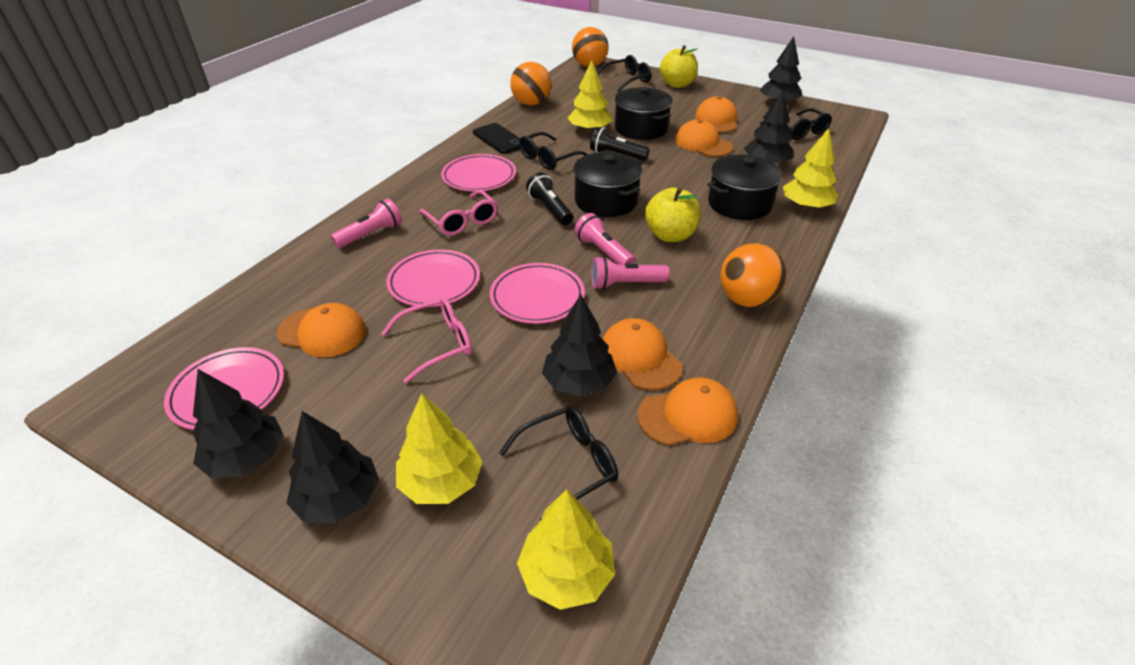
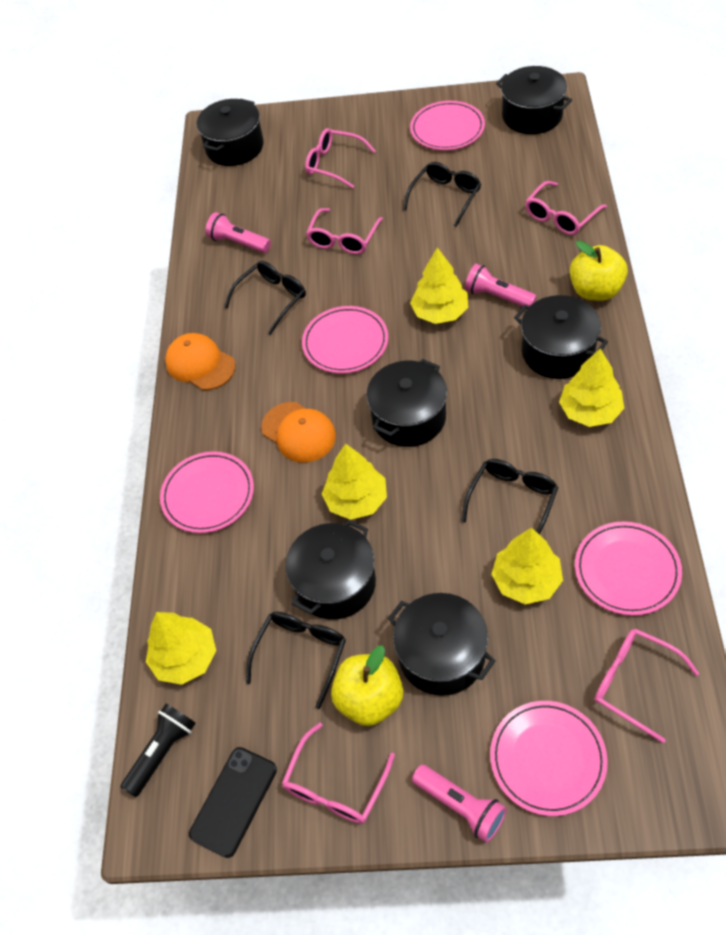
black flashlight: [526,173,573,225] [590,127,650,160] = 2 -> [121,704,196,797] = 1
black pot: [573,152,642,217] [615,87,673,140] [707,154,782,220] = 3 -> [197,99,264,166] [285,520,376,620] [366,359,447,447] [388,593,495,696] [496,66,572,134] [514,295,608,379] = 6
black tree: [193,369,283,478] [286,411,379,524] [542,295,617,397] [744,90,794,163] [760,36,803,100] = 5 -> none = 0
orange ball: [510,62,551,106] [572,27,609,67] [720,244,787,308] = 3 -> none = 0
orange cap: [276,303,366,357] [603,318,683,390] [637,377,738,446] [675,119,733,157] [695,96,737,133] = 5 -> [165,333,236,390] [261,402,336,462] = 2
pink glasses: [381,297,472,383] [418,190,498,235] = 2 -> [282,723,395,824] [305,128,376,189] [306,208,383,254] [525,181,607,235] [595,628,700,743] = 5
pink plate: [164,347,284,430] [386,249,480,307] [441,154,516,192] [490,263,585,324] = 4 -> [160,451,254,533] [302,306,388,373] [410,101,485,150] [490,701,608,816] [575,522,682,616] = 5
yellow tree: [396,393,482,504] [517,489,615,610] [568,60,612,132] [783,128,838,209] = 4 -> [146,612,216,685] [322,443,387,520] [410,247,468,324] [491,527,563,605] [559,349,624,427] = 5

